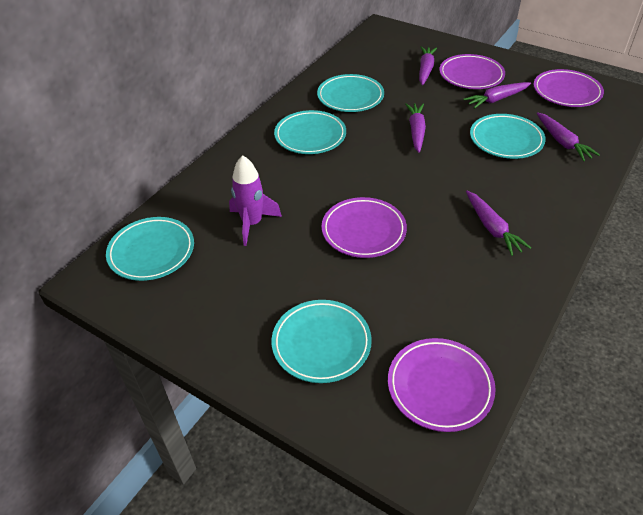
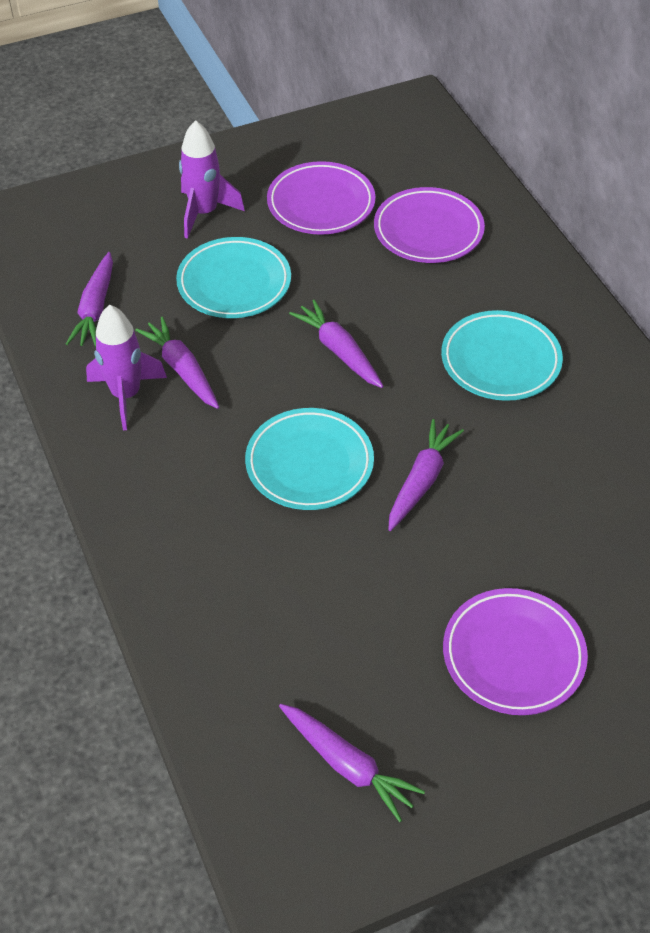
purple plate: [322,197,407,258] [388,338,496,432] [439,54,505,89] [534,69,604,107] = 4 -> [267,161,375,235] [374,187,485,263] [443,588,588,715] = 3
purple rocket: [229,155,282,246] = 1 -> [86,305,167,430] [179,120,245,239] = 2
turquoise plate: [106,217,194,281] [272,300,372,383] [274,110,346,154] [317,74,384,112] [470,114,546,159] = 5 -> [176,237,291,318] [245,408,374,510] [441,310,563,401] = 3

